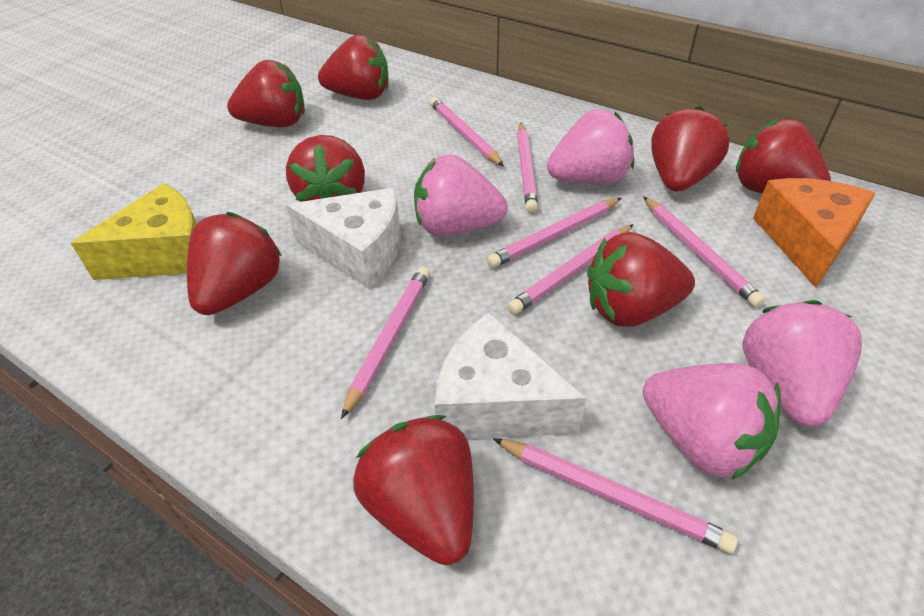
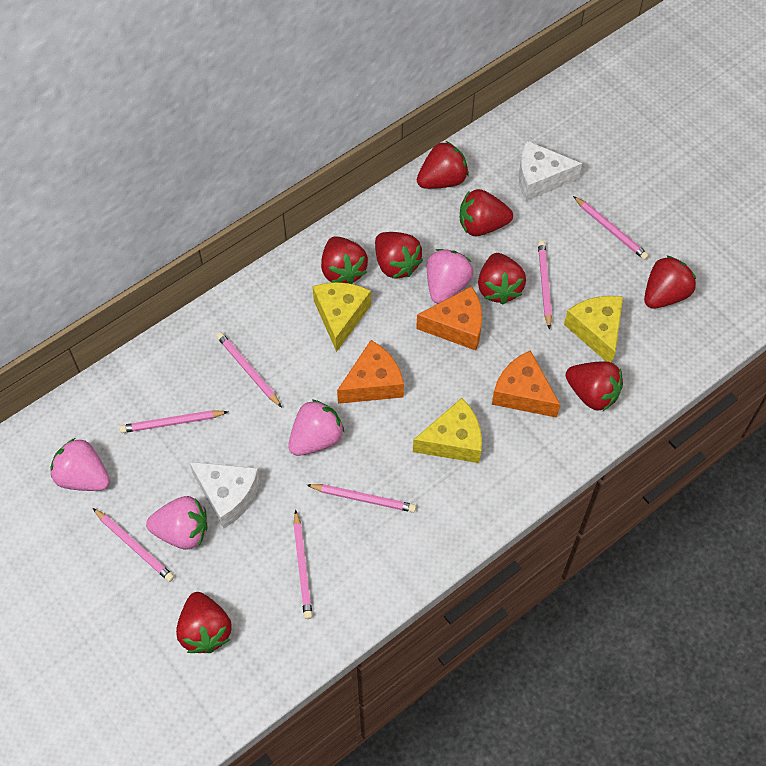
orange cheese: [753,178,876,288] = 1 -> [337,340,404,404] [416,286,482,351] [492,350,560,418] = 3
yellow cheese: [71,183,197,280] = 1 -> [312,282,371,352] [413,398,482,463] [564,296,623,363] = 3

